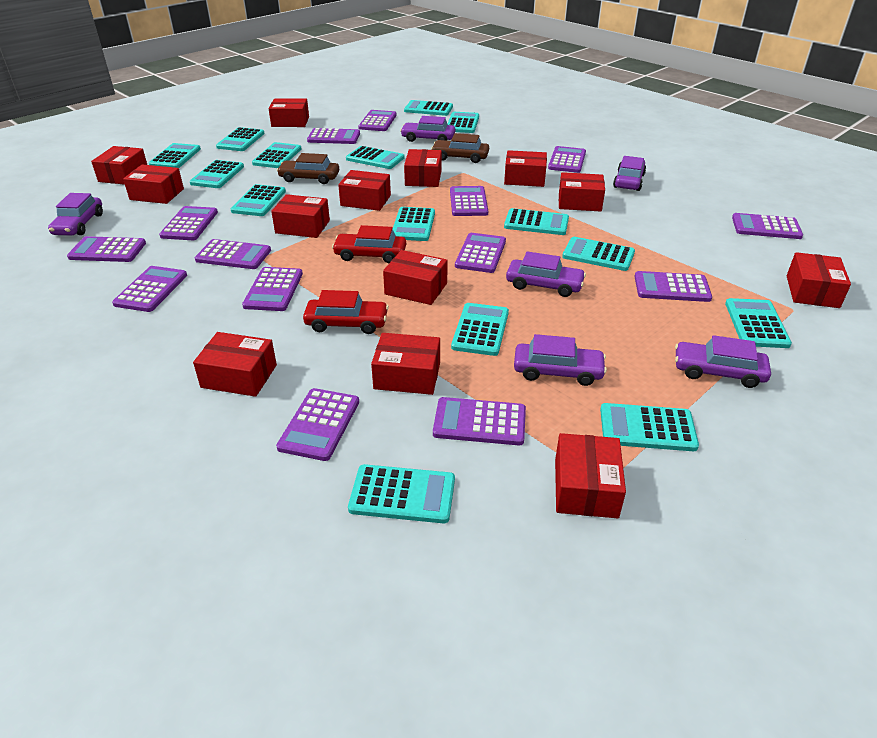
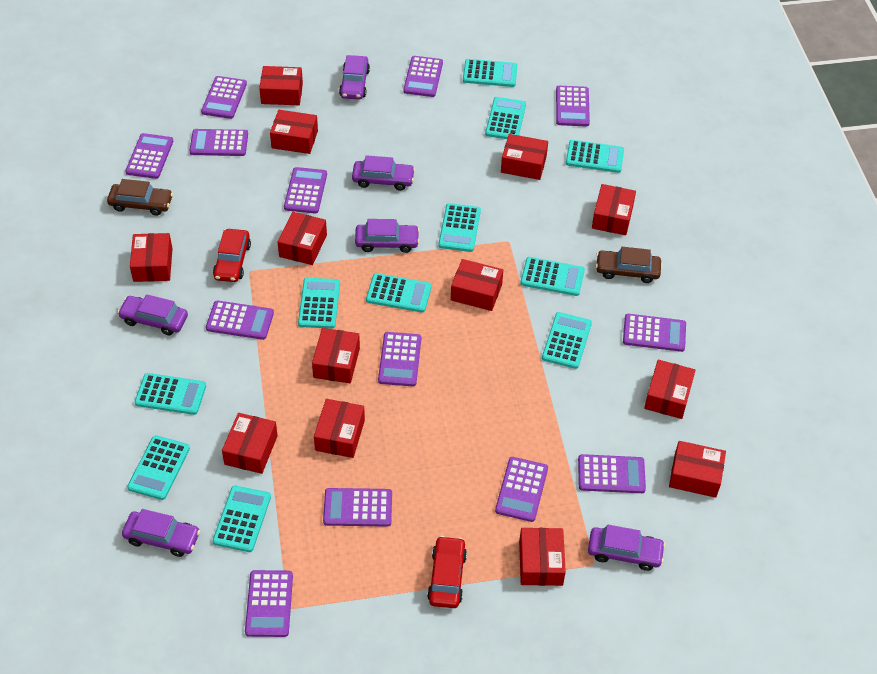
purple calculator: [67,236,146,262] [112,266,187,312] [159,206,218,240] [195,239,271,269] [242,267,303,311] [276,388,359,461] [307,128,360,144] [358,110,397,131] [433,397,526,445] [450,186,488,216] [455,233,506,273] [548,146,586,173] [634,271,712,302] [732,213,803,239] = 14 -> [125,133,173,179] [189,129,248,156] [201,76,247,119] [206,301,274,340] [245,570,293,637] [284,167,327,214] [323,488,392,527] [378,332,421,386] [403,56,443,97] [495,457,548,522] [556,86,590,127] [578,454,646,493] [623,314,686,352] = 13
turquoise calculator: [149,143,201,168] [190,160,244,188] [216,127,265,151] [231,184,286,216] [252,142,301,168] [346,146,405,169] [348,464,455,523] [393,207,435,241] [404,100,453,116] [447,112,479,133] [451,303,509,356] [504,208,569,235] [562,237,635,271] [600,403,699,451] [725,298,792,348] = 15 -> [127,435,190,500] [135,373,206,415] [213,486,271,552] [298,278,340,329] [366,273,432,313] [438,203,481,252] [463,59,518,87] [485,97,526,139] [520,257,585,296] [542,312,592,369] [566,140,624,173] = 11

